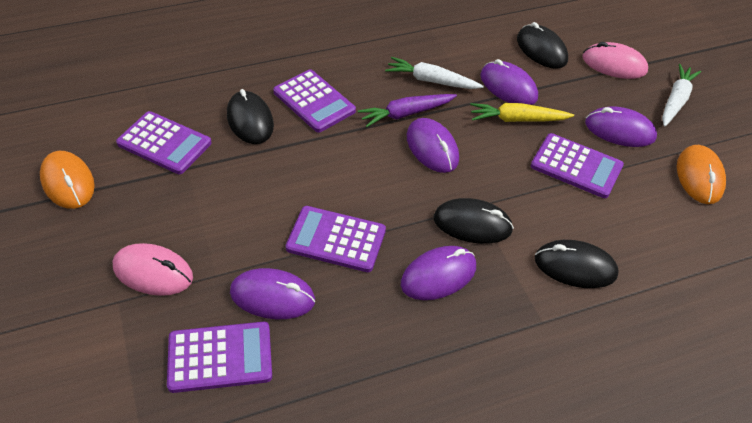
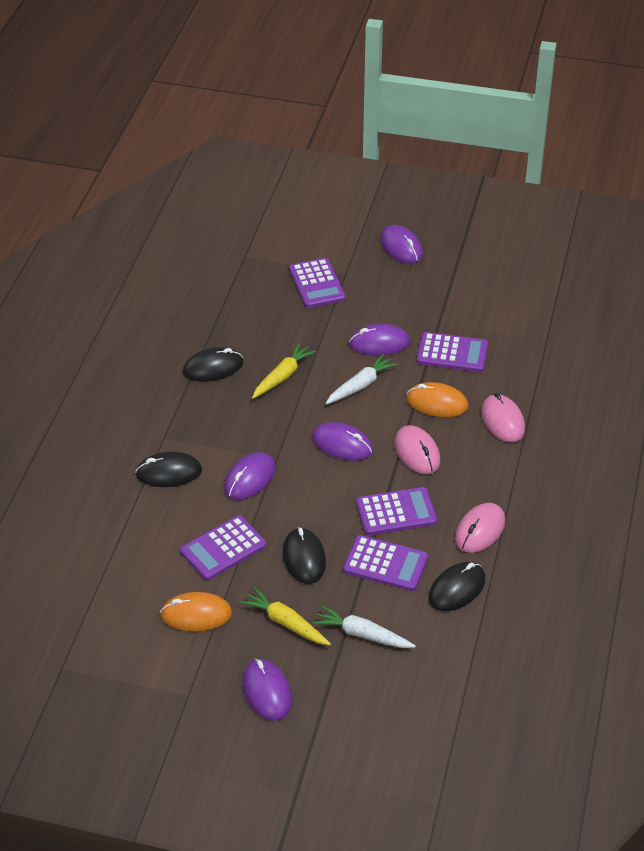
pink mouse: [112,243,193,296] [583,42,648,79] = 2 -> [394,425,440,474] [455,503,505,553] [481,393,525,442] = 3
purple carrot: [358,94,457,127] = 1 -> none = 0
yellow carrot: [470,103,574,122] = 1 -> [240,587,331,645] [252,343,316,399] = 2

